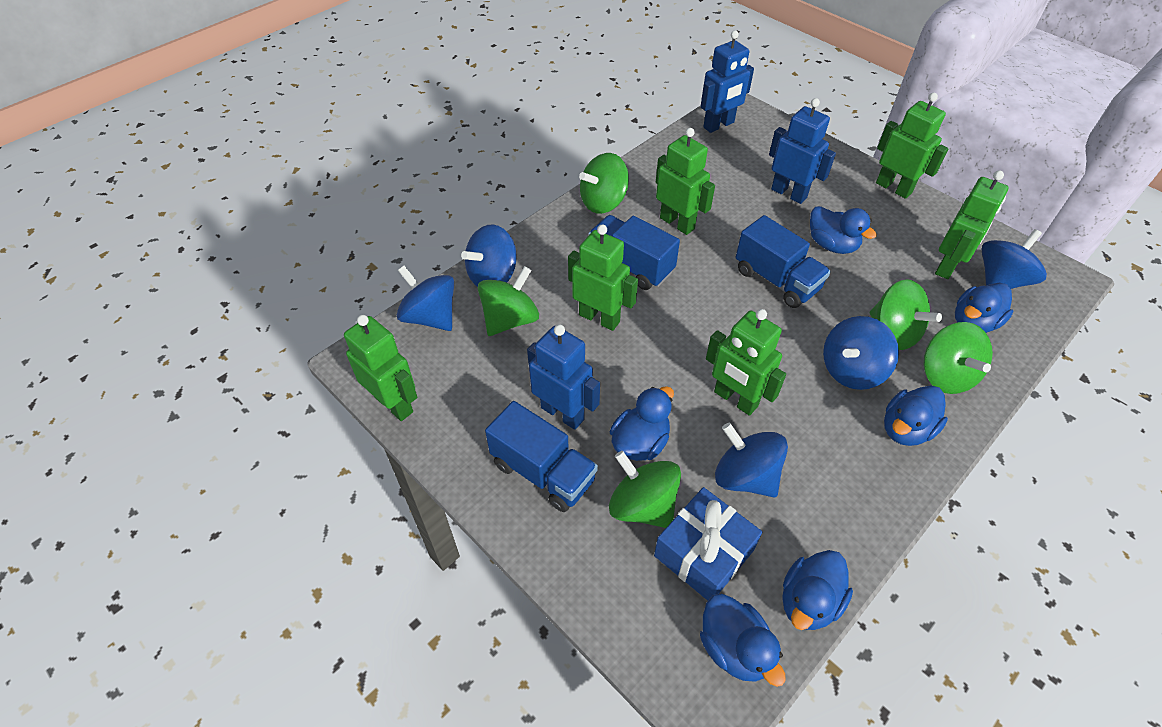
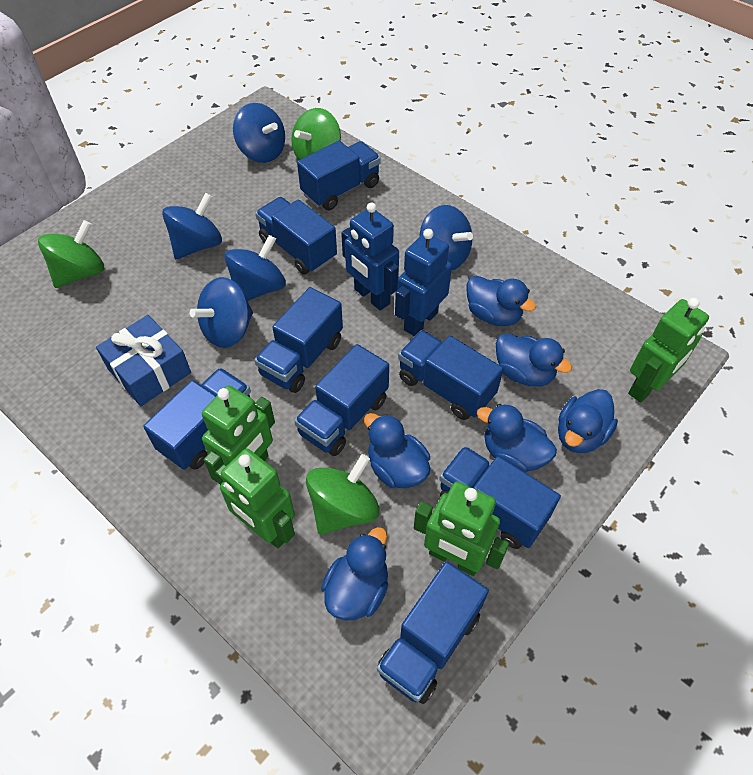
blue robot: [527,324,600,430] [700,30,754,133] [769,98,836,204] = 3 -> [341,203,399,311] [395,229,452,337] = 2
blue truck: [485,401,598,512] [588,215,680,290] [736,215,831,308] = 3 -> [143,368,251,470] [254,287,343,393] [255,197,337,275] [294,344,389,456] [297,141,381,211] [377,562,489,704] [398,330,503,420] [439,446,561,549] = 8
green robot: [344,315,417,421] [568,225,638,331] [656,128,715,235] [706,309,786,416] [876,92,948,199] [935,170,1009,279] = 6 -> [202,385,275,484] [215,448,295,548] [414,481,509,576] [628,298,709,402] = 4
green spinning top: [478,266,539,336] [579,153,629,214] [609,451,681,528] [869,279,942,350] [923,322,993,394] = 5 -> [38,220,104,288] [291,108,341,160] [306,454,380,535] = 3

